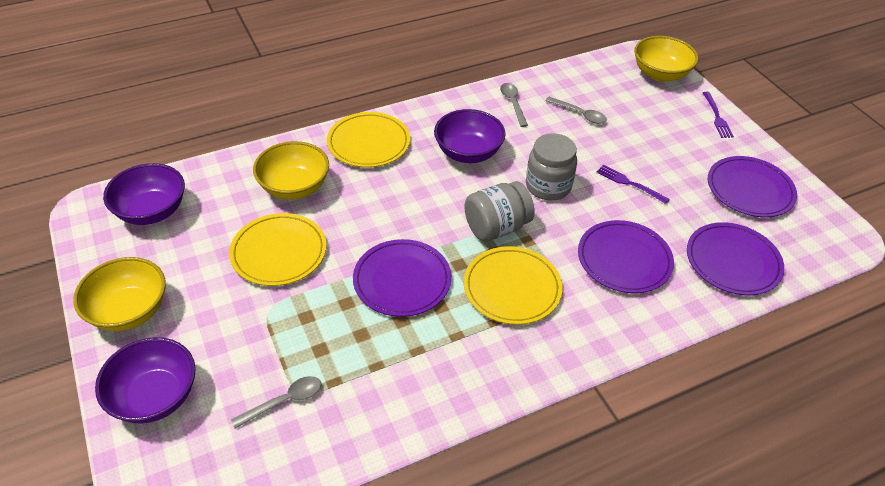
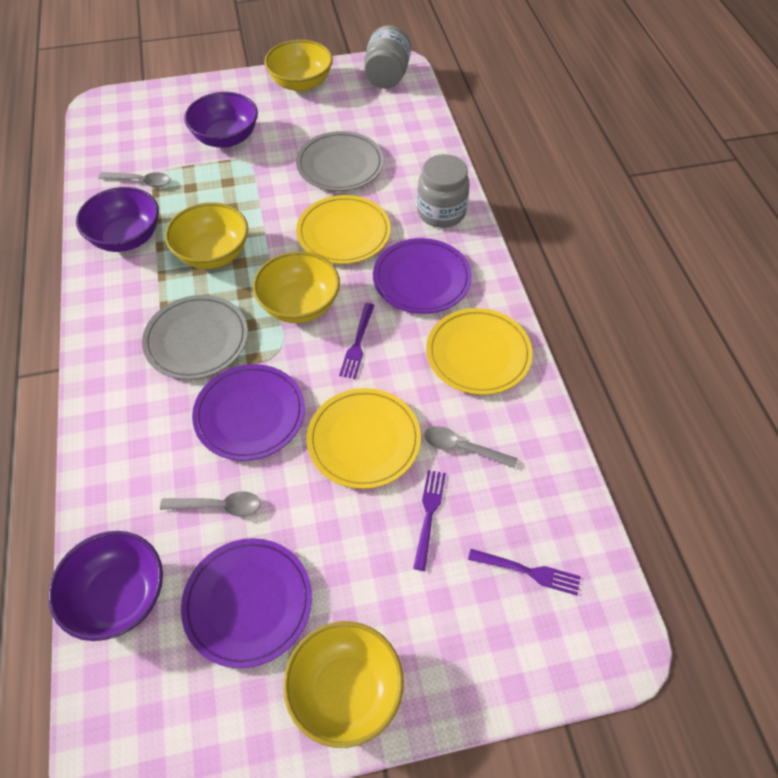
grey plate: none = 0 -> [142,295,248,380] [296,131,384,191] = 2
purple fork: [597,164,670,204] [703,92,734,138] = 2 -> [339,303,374,379] [413,470,446,571] [468,549,581,595] = 3
purple plate: [353,239,451,317] [578,220,674,293] [687,222,784,295] [708,156,797,217] = 4 -> [181,538,312,668] [192,364,305,461] [373,238,472,314] = 3
yellow bowl: [73,257,166,331] [253,141,329,200] [634,36,698,82] = 3 -> [165,202,248,269] [253,251,340,323] [264,40,333,92] [283,621,404,748] = 4

